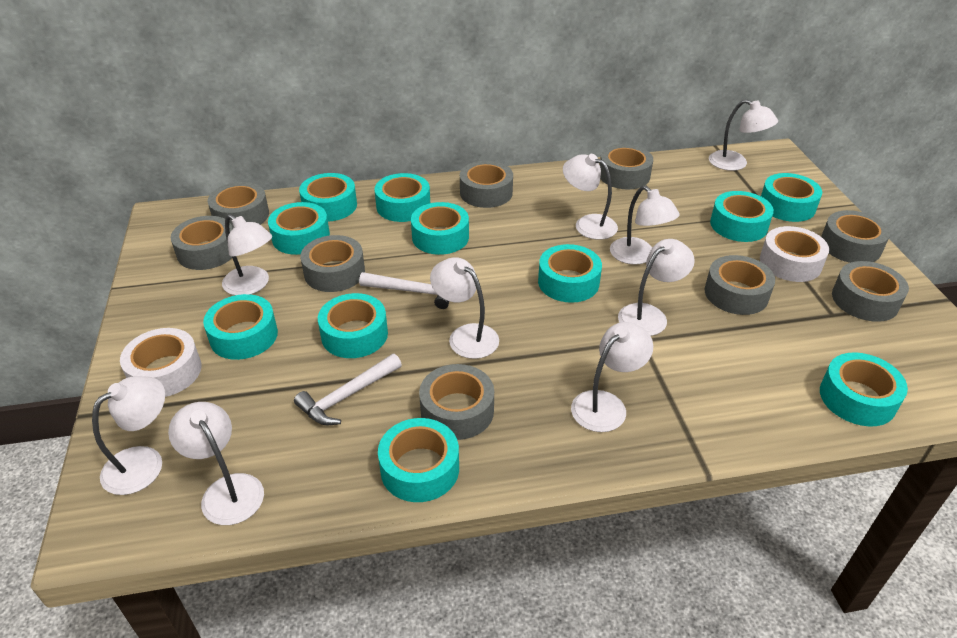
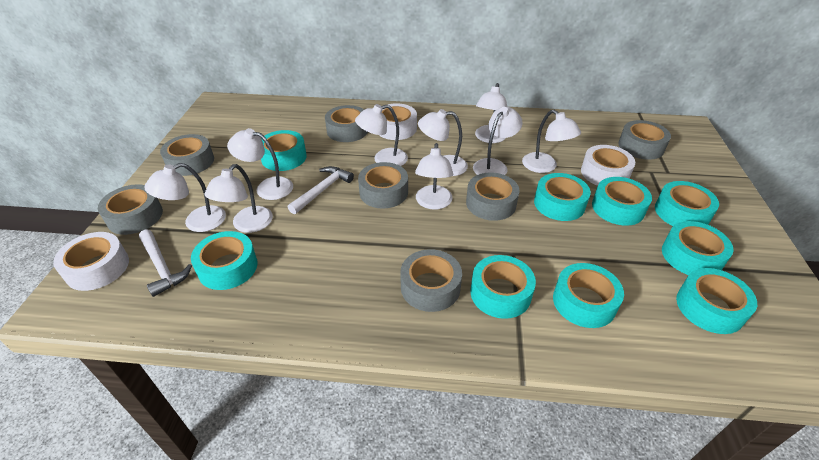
grey tape: [171,216,232,270] [208,182,269,229] [300,235,365,292] [419,364,494,440] [460,161,513,208] [600,144,653,189] [705,255,775,315] [821,210,890,263] [832,261,909,322] = 9 -> [98,184,163,235] [160,134,214,176] [325,105,368,142] [358,162,408,209] [400,249,462,312] [466,172,520,221] [618,120,671,160] = 7
turquoise tape: [203,294,278,360] [268,202,330,255] [299,173,357,222] [318,293,388,358] [374,173,430,222] [378,418,459,502] [411,202,469,255] [538,244,602,303] [710,191,774,242] [761,173,822,222] [820,352,908,426] = 11 -> [191,231,258,290] [261,130,307,171] [471,255,536,319] [534,173,591,221] [553,263,624,328] [592,177,652,226] [655,181,719,226] [662,221,733,275] [676,268,757,334] = 9
white tape: [120,328,202,397] [760,226,829,282] = 2 -> [53,232,129,291] [379,103,417,140] [581,145,635,186] = 3

